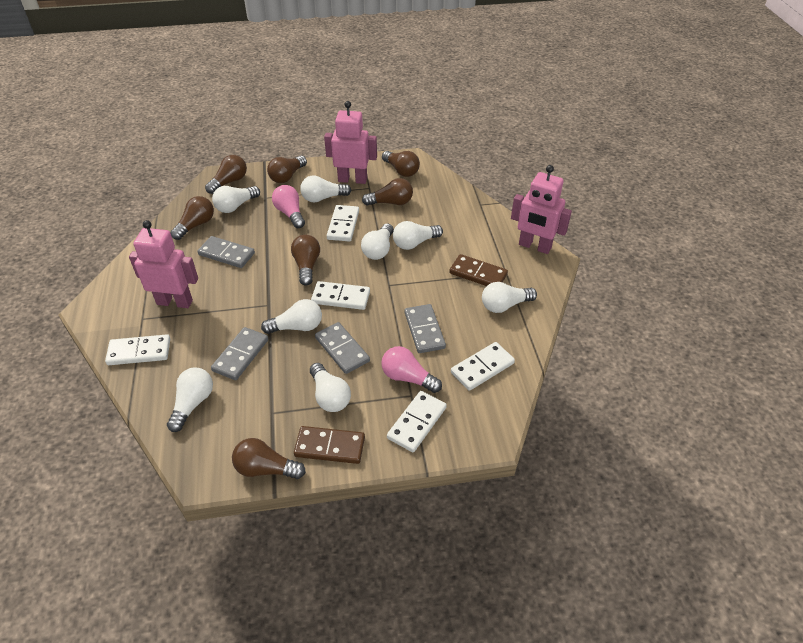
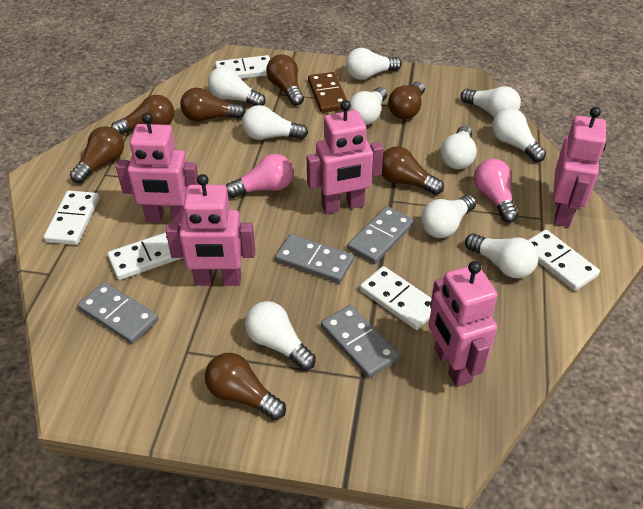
brown domino: [294,426,365,464] [449,254,508,286] = 2 -> [308,72,347,113] = 1
pink robot: [129,220,198,308] [324,101,377,184] [511,165,572,254] = 3 -> [116,113,199,224] [166,174,255,286] [307,100,384,214] [429,261,498,387] [553,107,606,227] = 5
white light bulb: [167,367,213,432] [212,186,260,213] [261,299,322,334] [300,176,351,202] [310,363,351,412] [361,224,394,260] [393,221,443,250] [482,282,537,313] = 8 -> [208,67,266,106] [242,105,308,140] [245,301,316,370] [346,48,402,80] [348,87,387,125] [421,195,476,238] [440,126,477,169] [461,86,521,117] [465,233,539,278] [492,108,546,162] = 10

